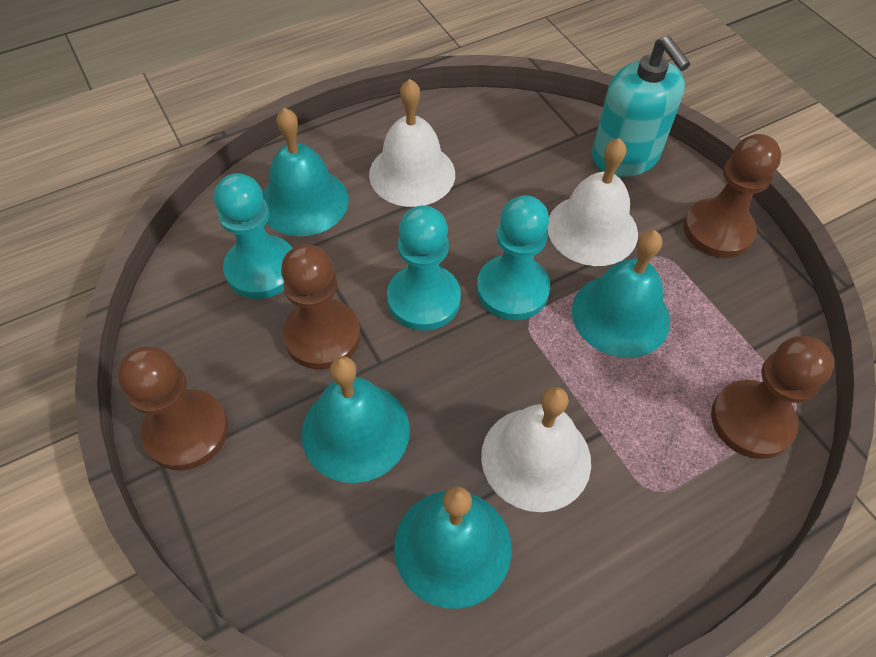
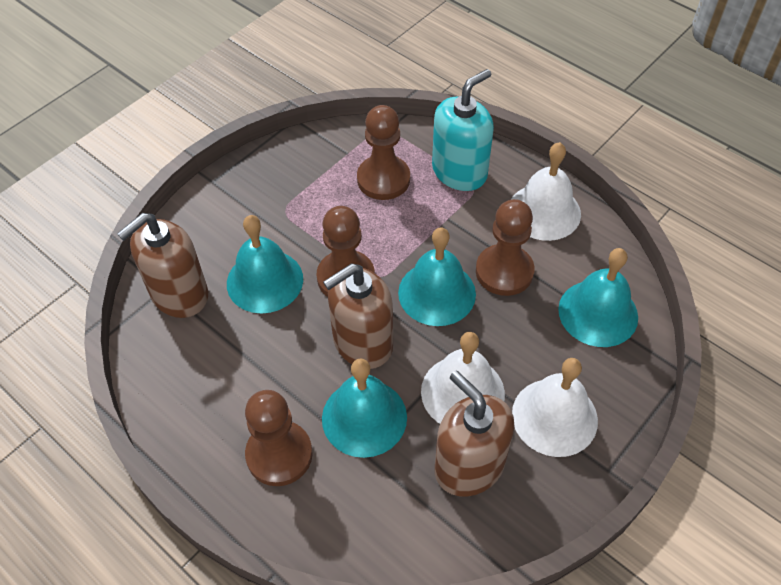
brown soap dispenser: none = 0 -> [117,213,208,318] [323,263,393,369] [435,371,515,496] = 3
turquoise pawn: [214,173,293,299] [387,205,461,331] [477,195,550,320] = 3 -> none = 0

